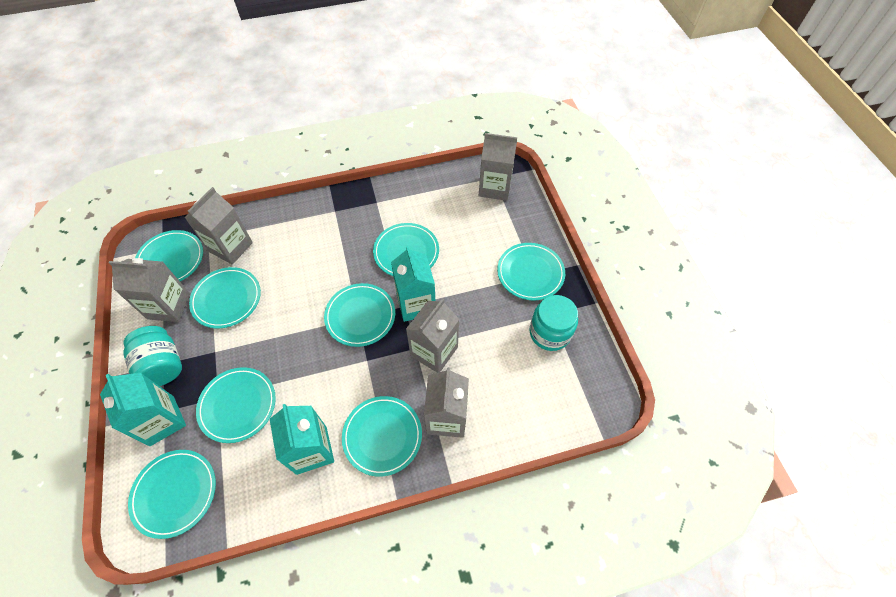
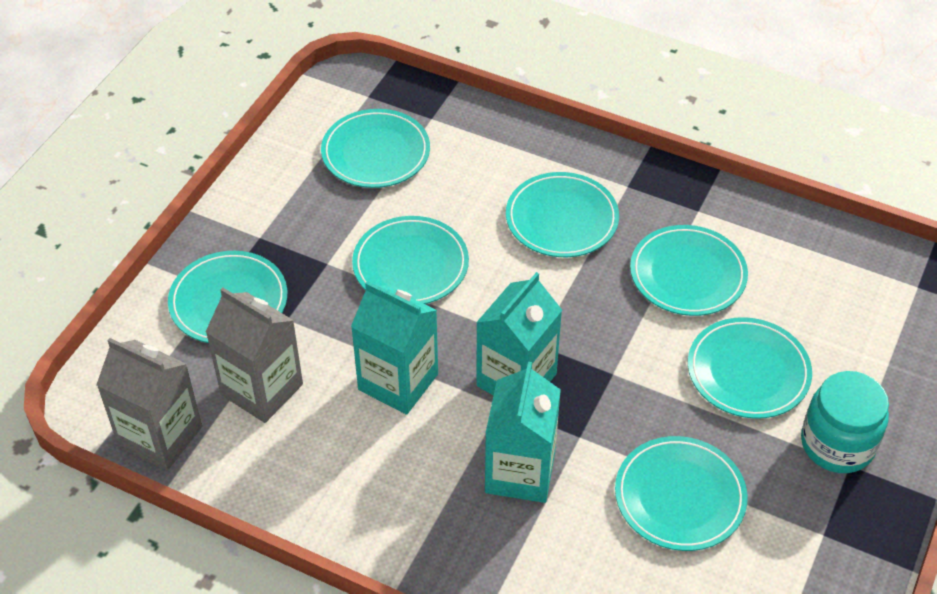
grey carton: [108,258,190,322] [185,187,253,264] [406,298,459,373] [424,368,469,438] [479,133,517,201] = 5 -> [96,338,202,471] [206,287,303,423] = 2
turquoise jar: [123,326,182,386] [530,295,578,351] = 2 -> [801,371,889,473] = 1
turquoise plate: [128,450,216,539] [135,230,203,281] [189,267,261,328] [196,367,276,443] [324,283,395,347] [342,396,422,477] [373,223,439,276] [497,243,565,301] = 8 -> [168,251,287,343] [321,109,430,188] [352,216,469,304] [506,172,619,257] [615,436,748,551] [630,225,748,316] [688,317,812,419] = 7

